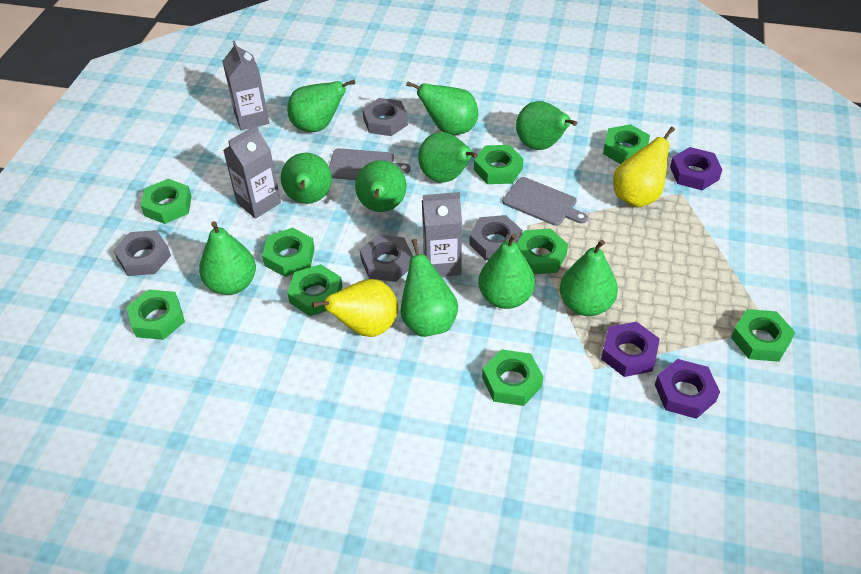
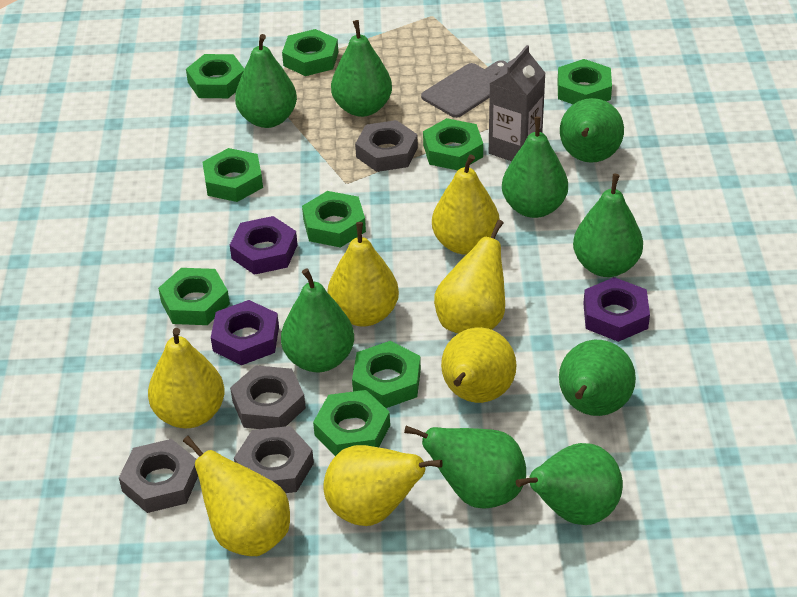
green pear: [199,221,256,295] [281,153,332,204] [287,80,355,132] [355,160,407,212] [401,239,458,337] [406,81,478,135] [418,132,478,183] [478,233,535,309] [516,101,577,150] [560,240,618,316] = 10 -> [235,34,297,128] [281,268,354,372] [331,20,392,117] [404,426,526,508] [502,117,568,218] [516,443,623,525] [559,340,636,416] [560,98,624,163] [573,174,643,277] = 9
grey carton: [222,41,269,130] [223,125,281,219] [422,192,462,277] = 3 -> [489,45,546,161] = 1
grey cutting board: [329,148,411,180] [502,177,588,226] = 2 -> [421,60,507,118] = 1
yellow pear: [312,279,398,337] [613,127,675,208] = 2 -> [148,328,225,428] [183,436,290,556] [323,445,443,526] [327,222,399,327] [432,155,500,254] [434,220,505,334] [441,327,517,403] = 7

